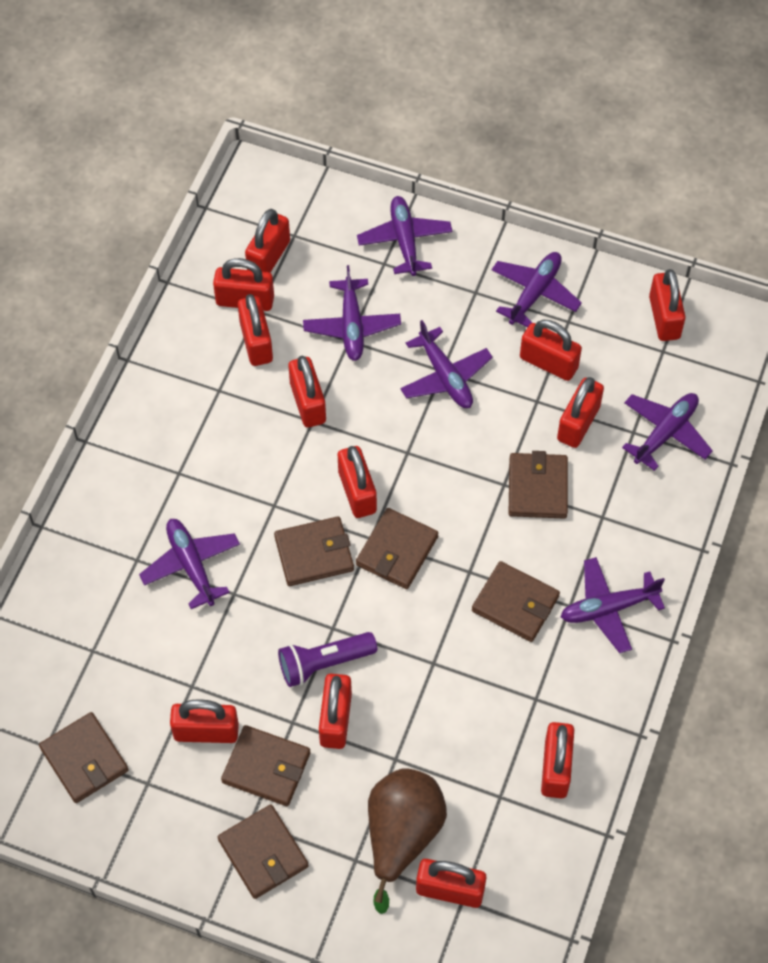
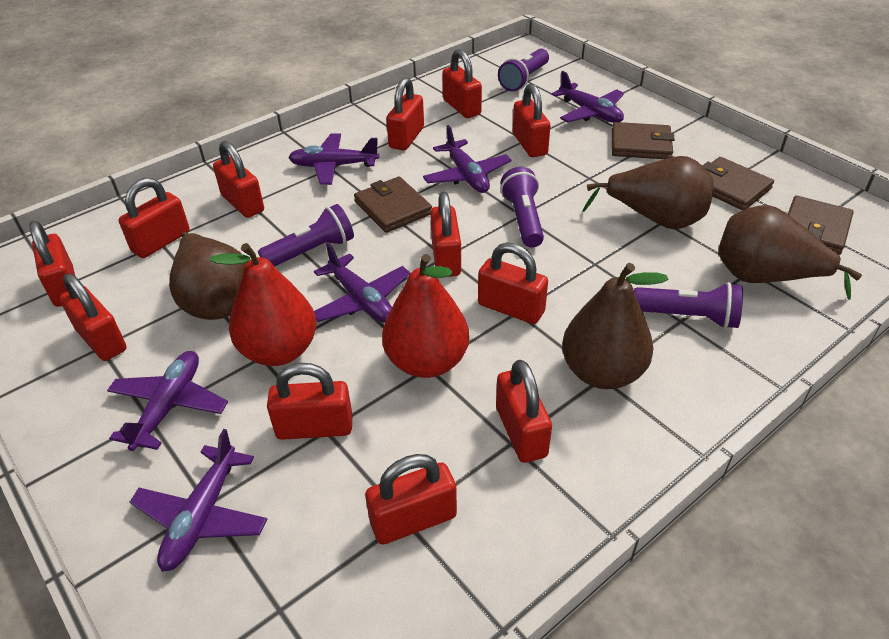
brown pear: [368,768,447,914] = 1 -> [169,232,247,320] [562,263,668,389] [583,156,714,229] [718,205,862,300] = 4
brown wallet: [39,712,129,803] [218,804,309,899] [221,725,311,806] [274,516,354,586] [356,508,438,589] [472,561,560,642] [508,451,568,519] = 7 -> [354,177,432,233] [612,122,675,159] [702,157,774,211] [788,196,854,255] = 4
purple flashlight: [278,632,377,687] = 1 -> [258,204,354,267] [498,49,549,91] [500,167,544,248] [634,282,743,329] = 4
purple plane: [139,519,240,609] [303,265,401,361] [357,196,453,276] [400,320,493,408] [492,252,582,328] [561,557,665,653] [622,393,713,471] = 7 -> [107,351,228,451] [129,429,267,572] [288,133,379,185] [314,243,410,323] [423,125,511,193] [551,71,624,123] = 6
red pear: none = 0 -> [210,243,316,366] [382,254,469,378] = 2

